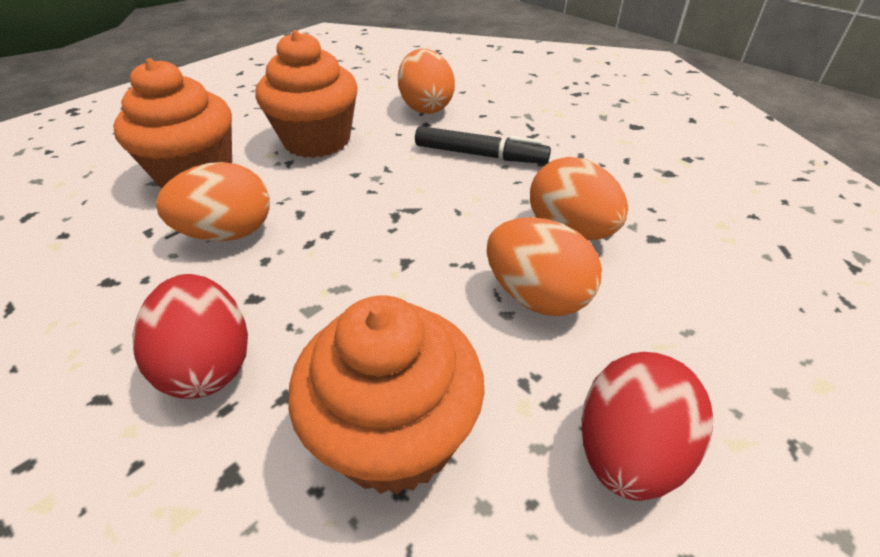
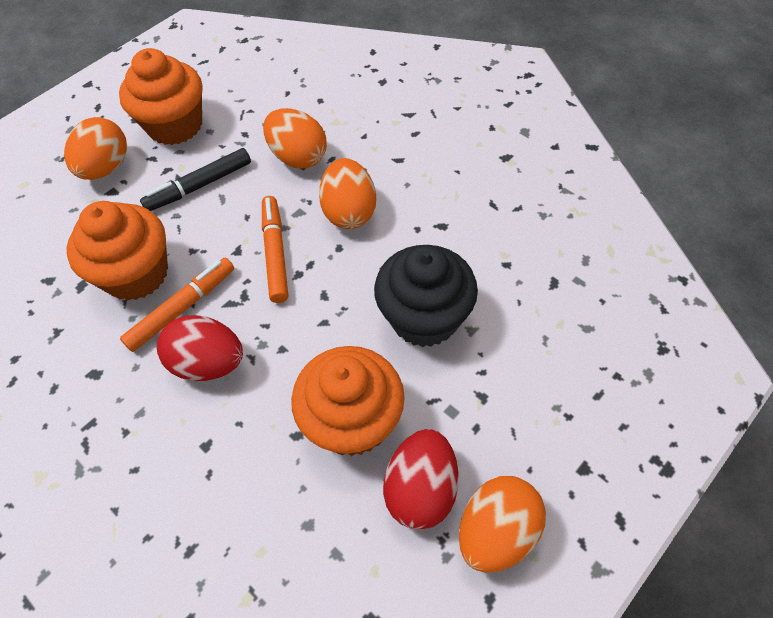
black cupcake: none = 0 -> [374,245,478,347] = 1
orange marker: none = 0 -> [120,258,234,352] [262,196,288,303] = 2

